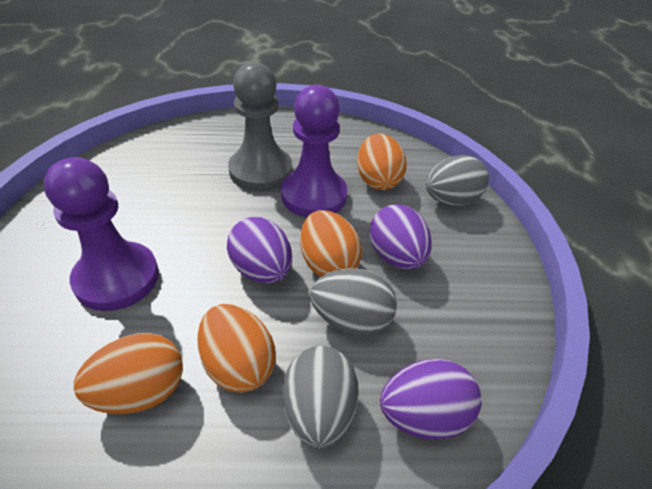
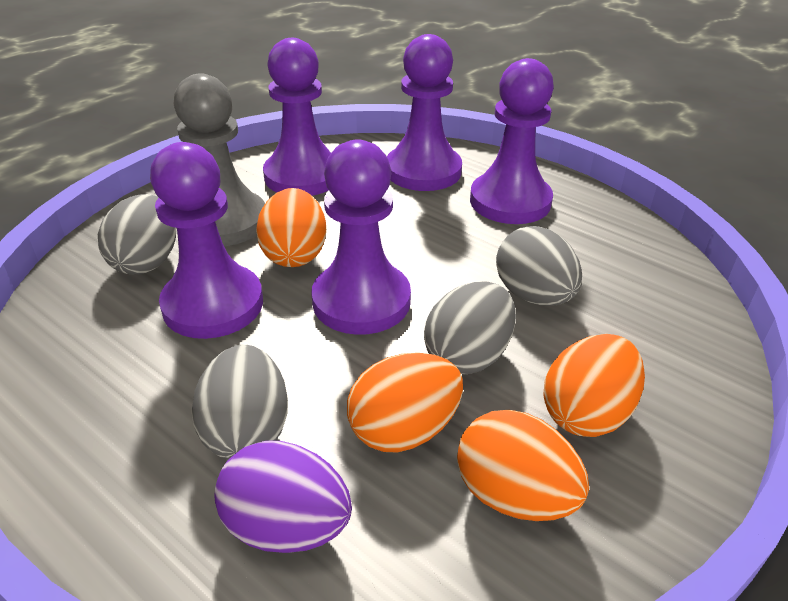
grey egg: [282,346,359,448] [310,268,397,335] [426,155,489,206] = 3 -> [98,194,176,274] [192,345,288,459] [424,281,516,374] [496,226,582,306] = 4
purple egg: [227,217,292,283] [369,204,432,269] [380,359,482,440] = 3 -> [214,441,352,553] = 1
purple pawn: [44,157,159,311] [281,85,347,217] = 2 -> [150,142,263,339] [263,38,331,196] [311,139,411,335] [387,34,462,191] [470,58,554,224] = 5

